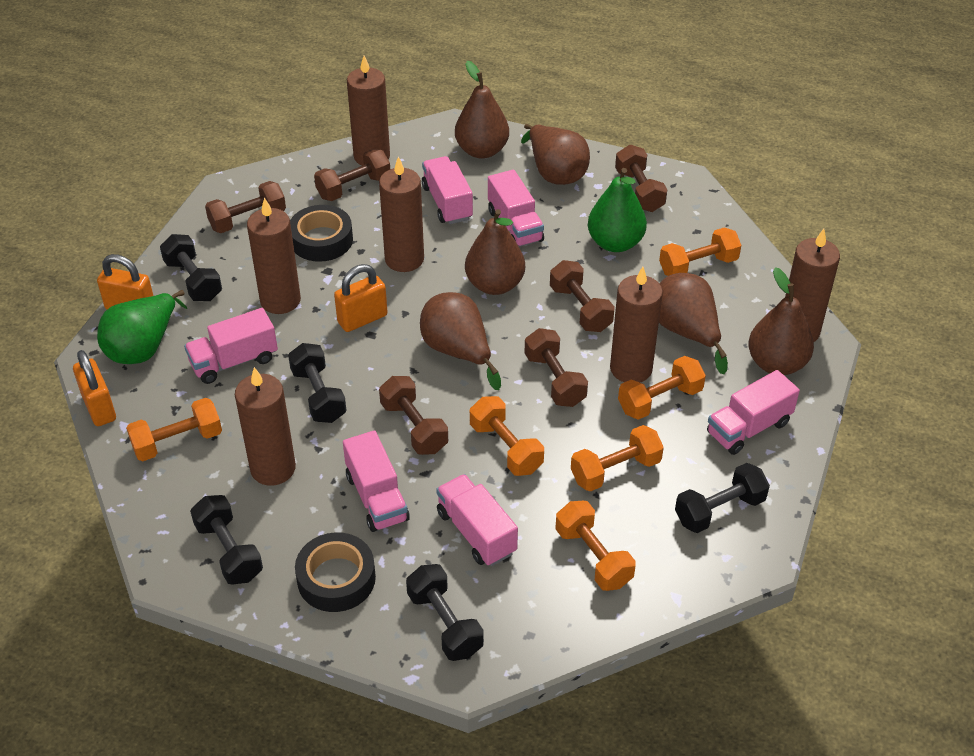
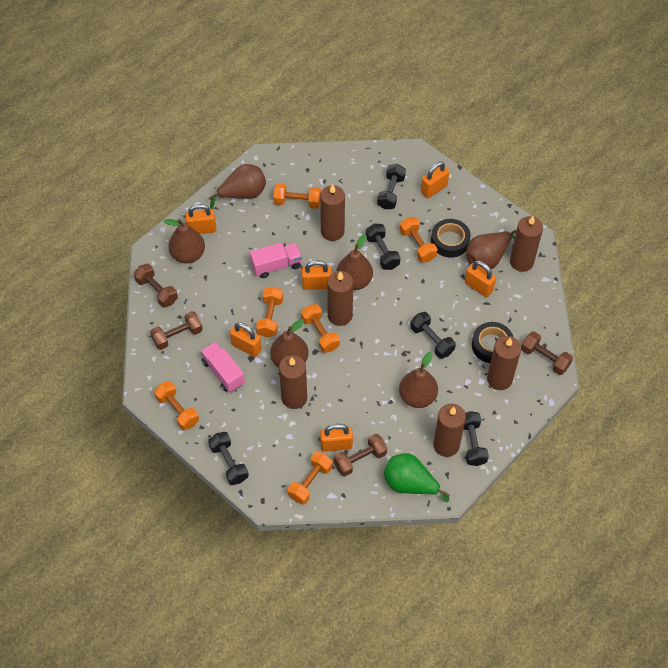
brown dumbbell: [205,181,286,233] [314,149,390,201] [379,376,448,455] [525,328,588,407] [550,260,615,332] [615,145,667,212] = 6 -> [134,264,178,307] [150,311,203,350] [334,434,387,476] [521,332,573,375] = 4
green pear: [97,290,187,364] [588,168,647,252] = 2 -> [384,453,449,502] = 1
orange padlock: [73,350,116,426] [97,254,153,309] [334,264,387,332] = 3 -> [185,204,216,234] [230,322,262,357] [302,260,332,290] [320,424,353,452] [421,162,449,198] [465,261,496,297] = 6
pink truck: [184,308,278,384] [343,430,410,532] [422,156,473,224] [436,474,518,566] [488,170,544,246] [707,370,800,455] = 6 -> [201,342,245,393] [250,243,302,278] = 2

